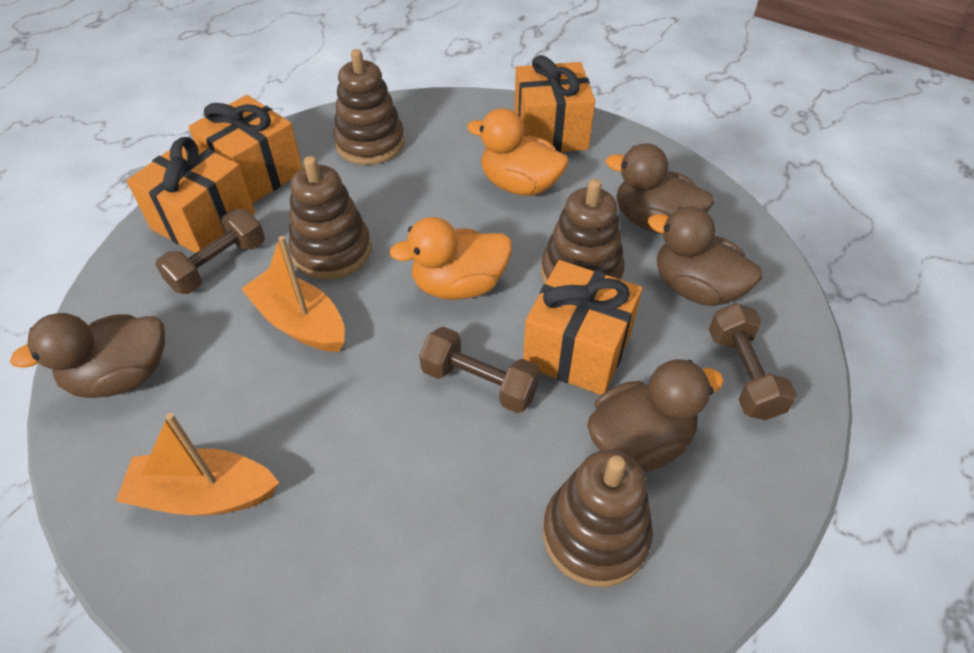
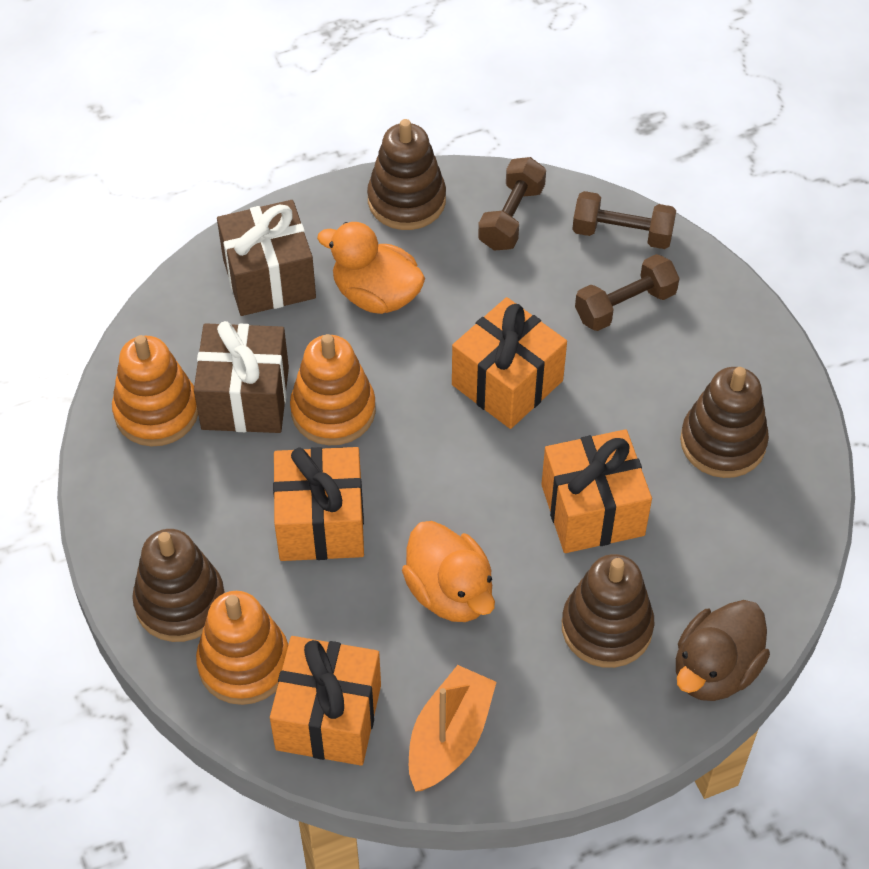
brown duck: [10,313,165,398] [587,359,724,472] [606,143,714,234] [648,206,762,306] = 4 -> [676,600,770,701] = 1
brown gift: none = 0 -> [194,321,289,433] [217,200,316,316] = 2
orange boat: [116,413,279,515] [241,236,345,352] = 2 -> [409,665,497,792] = 1
orange stacking toy: none = 0 -> [112,335,198,446] [196,591,288,705] [290,334,376,445] = 3

